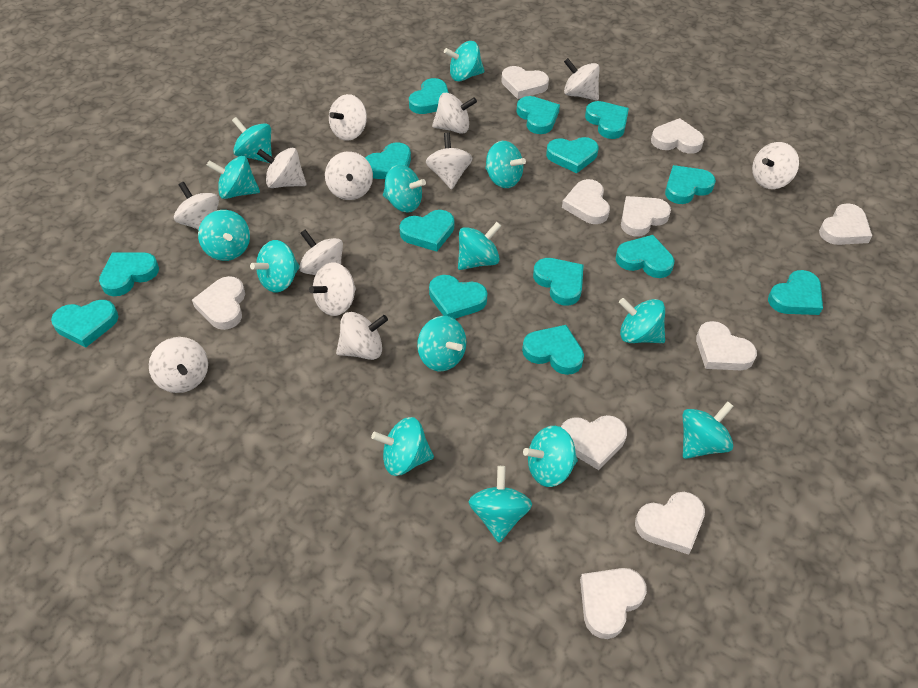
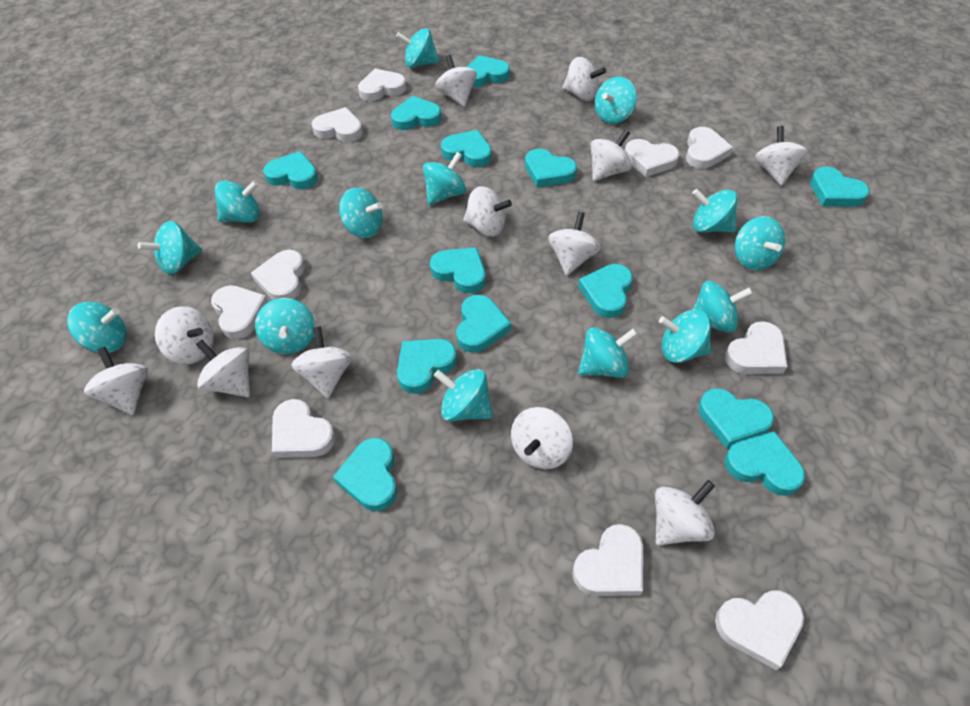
turquoise heart: [51,300,119,347] [99,252,159,296] [365,142,411,179] [399,210,454,252] [409,78,449,114] [429,275,487,319] [516,96,560,134] [522,325,584,375] [533,258,583,305] [546,137,599,173] [585,101,629,139] [616,235,674,278] [665,165,716,204] [768,270,823,315] = 14 -> [263,151,318,189] [333,438,397,511] [391,96,441,130] [397,339,457,394] [430,247,485,293] [441,130,492,167] [456,295,511,353] [467,55,510,87] [525,149,577,187] [578,264,633,318] [698,388,774,448] [725,431,805,496] [810,167,870,207] = 13

